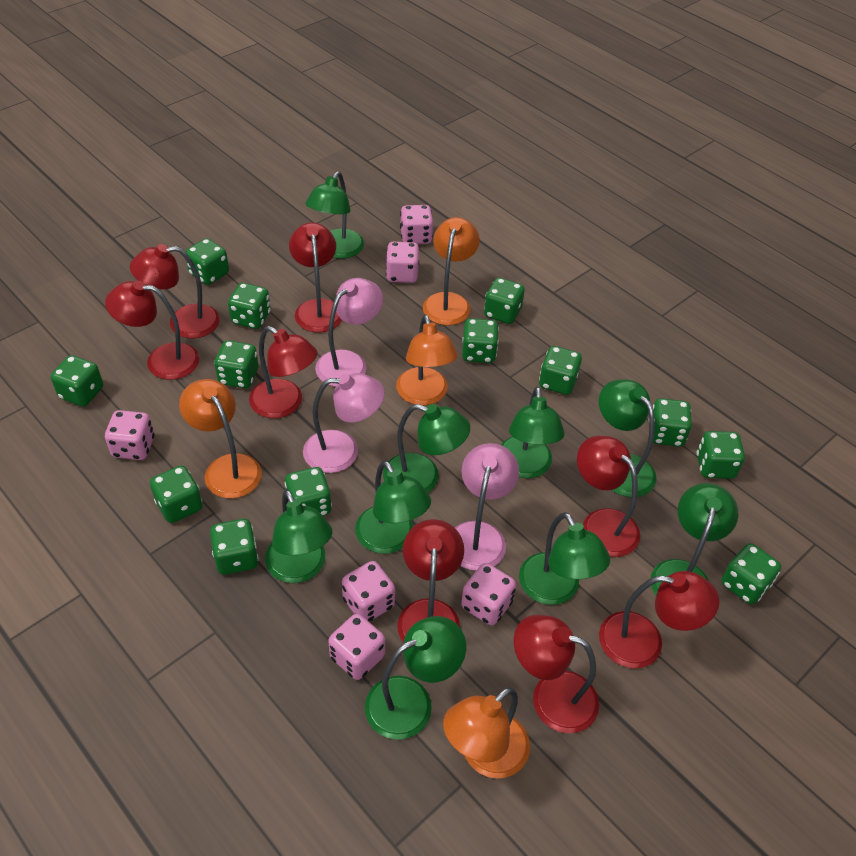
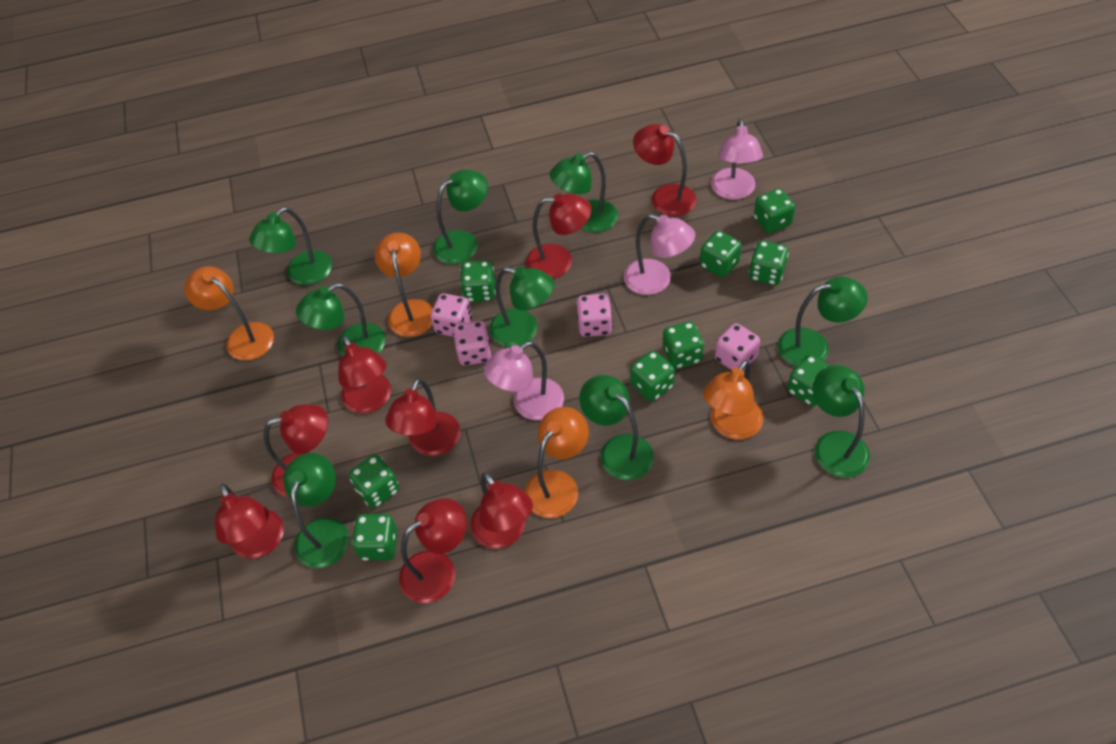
green dice: [51,355,103,407] [150,465,203,523] [185,238,229,285] [210,519,259,575] [214,340,258,388] [228,283,271,329] [285,467,332,516] [462,318,499,363] [484,278,525,324] [539,346,582,395] [648,398,692,447] [696,431,745,479] [721,543,781,604] = 13 -> [349,455,399,508] [352,514,397,560] [460,260,496,302] [630,351,675,402] [663,321,704,369] [700,231,742,278] [749,240,789,285] [754,189,795,233] [787,355,829,406] = 9
pink dice: [105,410,155,460] [328,614,385,680] [342,561,395,622] [386,242,419,283] [400,205,433,244] [461,563,516,625] = 6 -> [431,293,472,337] [453,321,492,366] [577,293,613,337] [715,323,760,371] = 4

